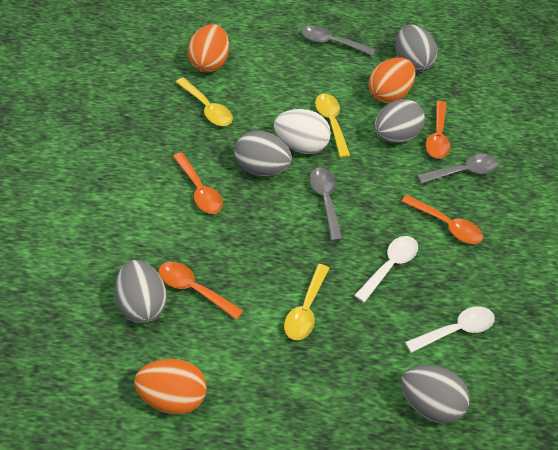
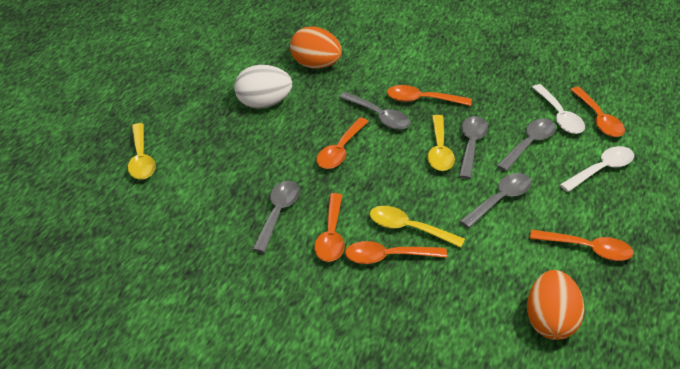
grey egg: [115,260,167,323] [234,131,292,176] [374,99,425,143] [395,25,437,72] [401,365,470,423] = 5 -> none = 0
grey spoon: [301,25,376,56] [309,168,343,241] [417,154,499,184] = 3 -> [252,181,300,253] [339,92,411,130] [459,116,488,179] [460,173,531,228] [497,119,556,171] = 5
orange egg: [134,359,207,415] [187,24,229,72] [368,57,416,103] = 3 -> [290,26,342,68] [527,270,584,340] = 2
orange spoon: [159,262,243,320] [172,152,223,214] [401,195,483,244] [425,101,450,158] = 4 -> [314,193,345,262] [316,117,369,169] [345,241,447,264] [387,85,472,106] [530,230,634,261] [570,87,625,137] = 6

